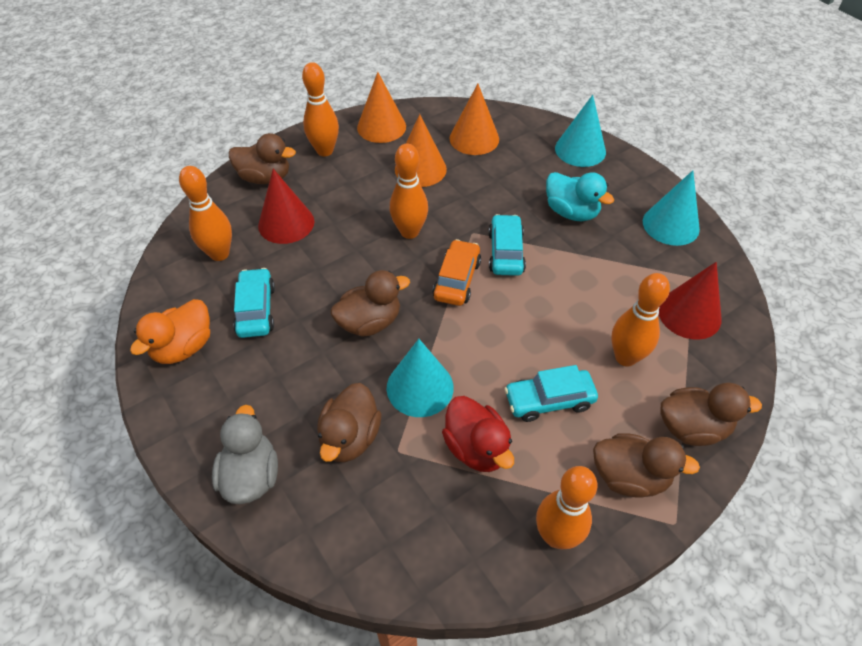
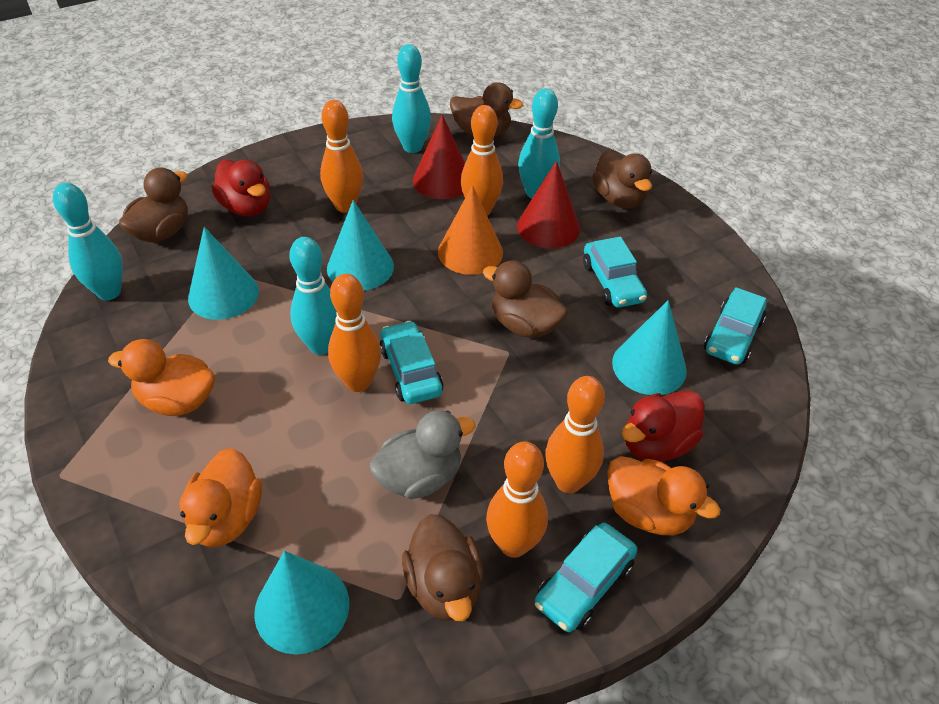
orange car: [432,239,481,306] = 1 -> none = 0
orange cone: [357,72,406,143] [395,114,447,187] [449,84,499,155] = 3 -> [438,185,503,275] = 1
orange duck: [130,299,210,364] = 1 -> [108,339,215,416] [179,448,262,547] [607,456,721,535] = 3
red duck: [442,396,514,472] = 1 -> [211,160,270,216] [622,390,704,462] = 2
turquoise bowling pin: none = 0 -> [53,183,123,300] [289,237,337,355] [392,44,431,153] [518,88,560,199] = 4
turquoise car: [233,268,275,338] [488,214,526,276] [504,365,598,422] = 3 -> [380,321,443,404] [535,523,637,632] [583,237,647,308] [704,287,766,365] = 4
turquoise cone: [387,339,454,417] [555,95,606,167] [643,170,700,246] = 3 -> [188,227,259,320] [254,551,349,654] [327,200,394,290] [612,300,687,395] = 4
turquoise duck: [546,172,614,221] = 1 -> none = 0

